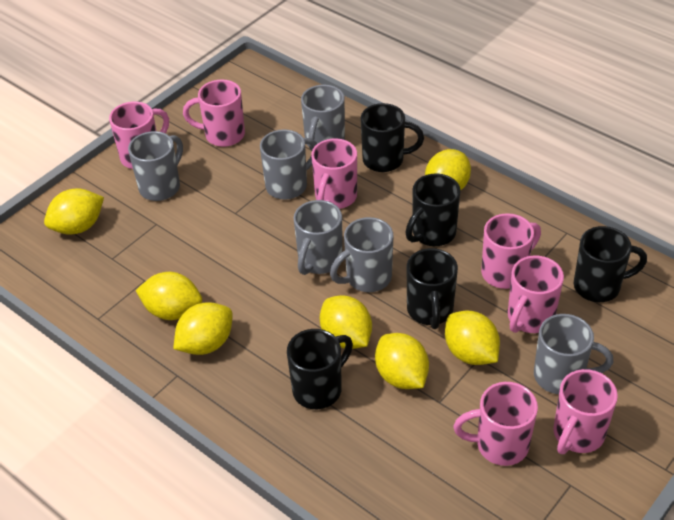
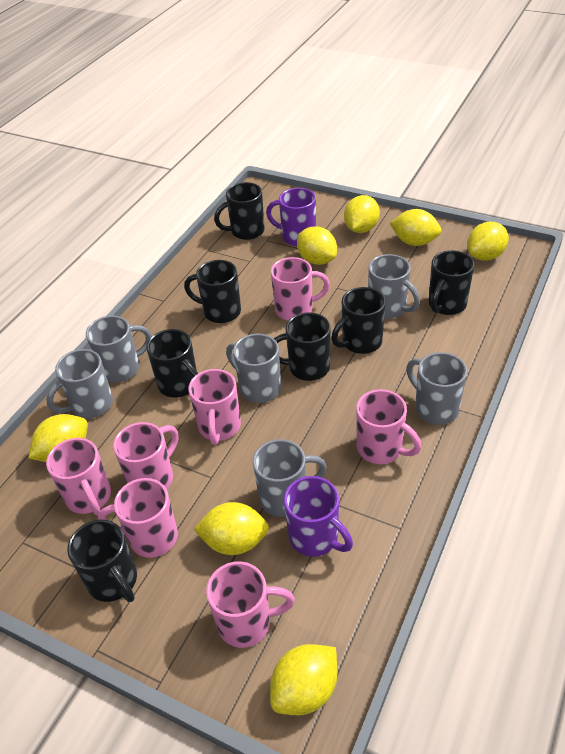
black mug: [287,329,353,409] [361,103,424,172] [405,173,460,246] [407,248,458,329] [574,226,647,302] = 5 -> [67,520,137,602] [146,329,198,398] [184,260,241,323] [214,182,265,240] [274,313,330,381] [331,287,386,354] [429,250,474,315] = 7
purple mug: none = 0 -> [266,188,316,246] [284,476,353,557] = 2

